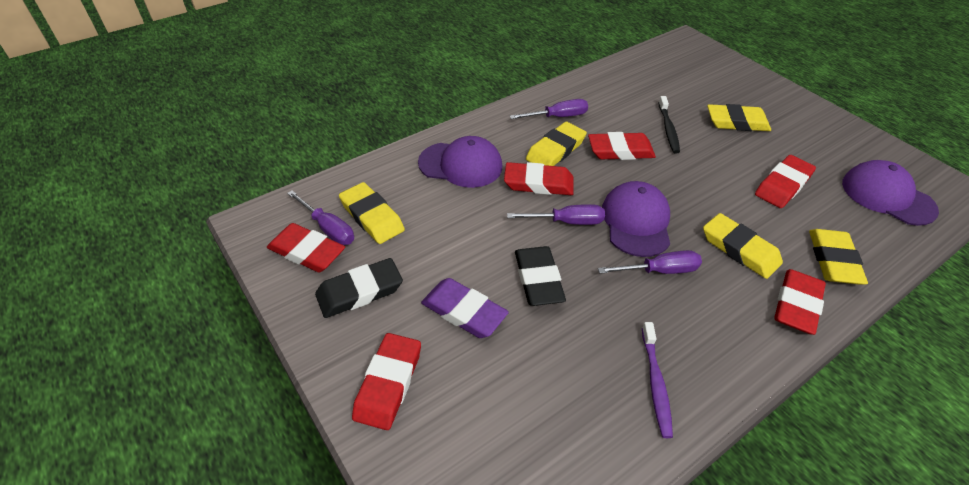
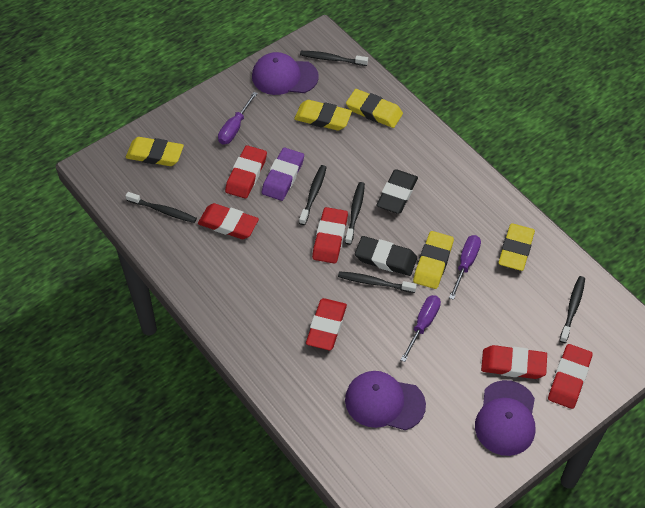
black toothbrush: [658,96,680,154] = 1 -> [126,192,197,223] [299,165,327,225] [300,51,368,66] [338,271,417,293] [345,182,365,245] [559,276,585,343] = 6
purple screwdriver: [287,190,354,245] [507,204,605,225] [510,99,588,119] [598,250,702,274] = 4 -> [218,92,258,144] [401,295,441,362] [449,235,481,300] = 3
purple toothbrush: [642,322,673,438] = 1 -> none = 0

